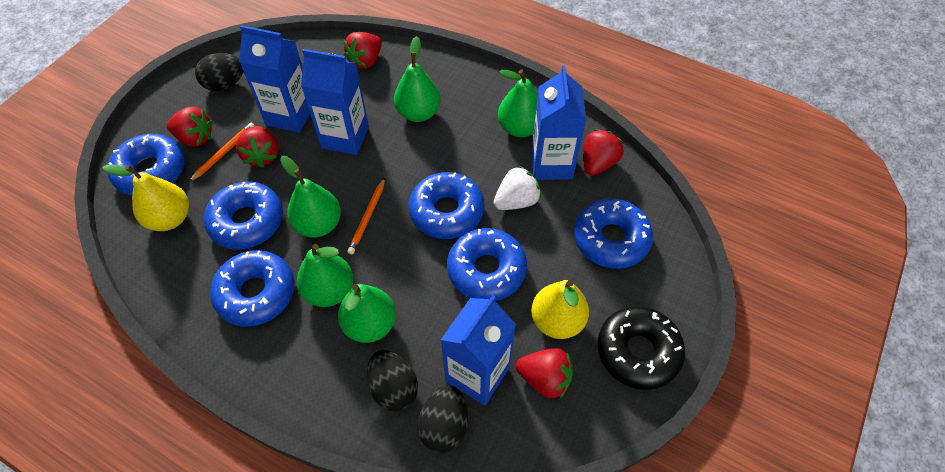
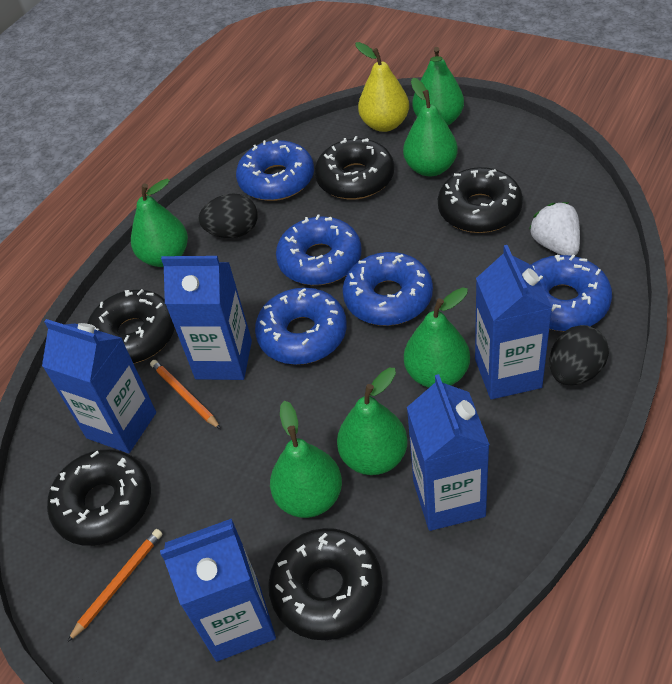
black donut: [597,306,685,390] = 1 -> [47,449,151,546] [87,289,175,363] [268,528,383,640] [315,136,394,200] [438,167,523,233] = 5
black egg: [195,53,244,91] [366,350,418,411] [418,385,468,453] = 3 -> [199,193,258,238] [549,325,609,386] = 2
blue carton: [239,25,310,133] [301,49,369,155] [441,295,516,406] [531,65,586,180] = 4 -> [42,319,156,453] [160,519,276,662] [161,256,252,380] [407,374,490,531] [475,245,552,399] = 5
blue donut: [108,134,185,196] [204,182,283,250] [210,250,295,327] [409,172,485,239] [447,228,527,301] [574,199,653,269] = 6 -> [236,139,314,201] [255,288,347,365] [276,214,362,285] [342,252,433,326] [531,255,612,331] = 5
green pear: [280,156,341,238] [297,244,354,307] [338,284,396,343] [394,36,441,122] [498,70,538,137] = 5 -> [131,179,188,267] [270,401,342,518] [337,368,408,475] [403,78,458,176] [404,287,470,388] [412,47,464,125] = 6
red strawberry: [167,107,213,147] [236,126,278,168] [343,32,382,69] [516,348,573,399] [583,129,624,176] = 5 -> none = 0
yellow pear: [102,164,189,231] [531,280,589,339] = 2 -> [355,42,409,132] = 1

